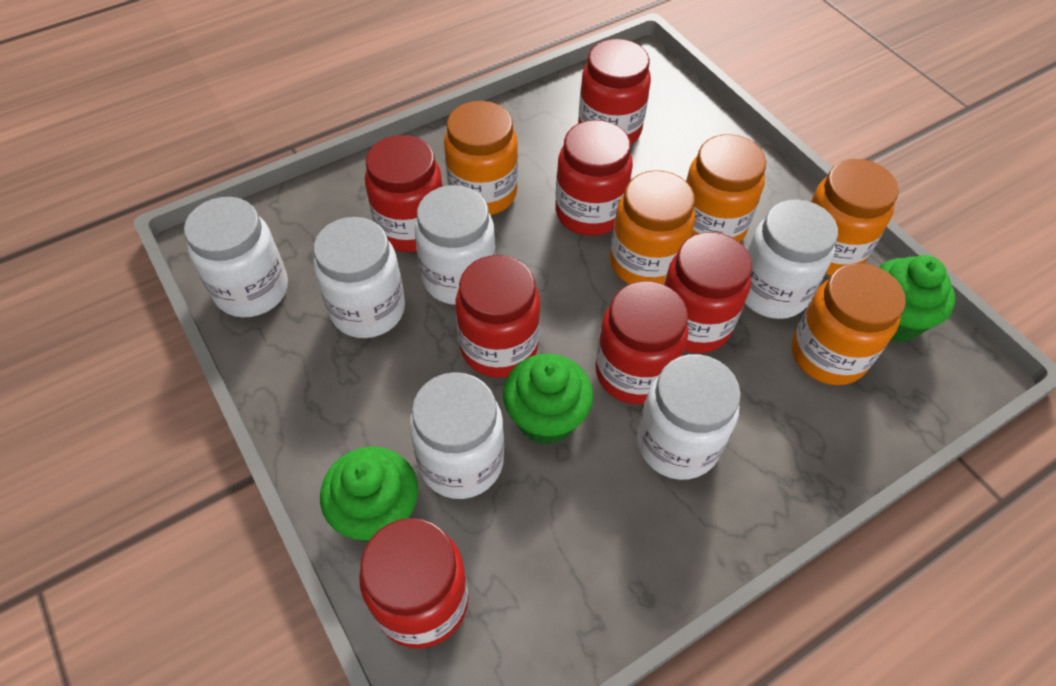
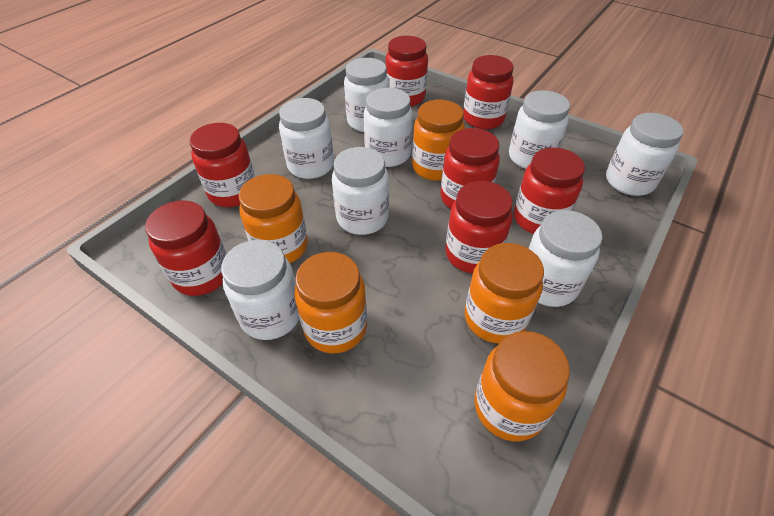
green cupcake: [320,446,418,542] [503,354,593,445] [879,255,955,343] = 3 -> none = 0
white jar: [184,197,288,317] [313,217,405,338] [409,372,504,499] [415,185,496,305] [637,354,741,480] [745,199,838,319] = 6 -> [221,240,299,340] [279,98,334,179] [332,147,389,235] [344,58,389,132] [364,88,413,167] [509,90,570,169] [528,210,603,307] [606,113,684,196] = 8

